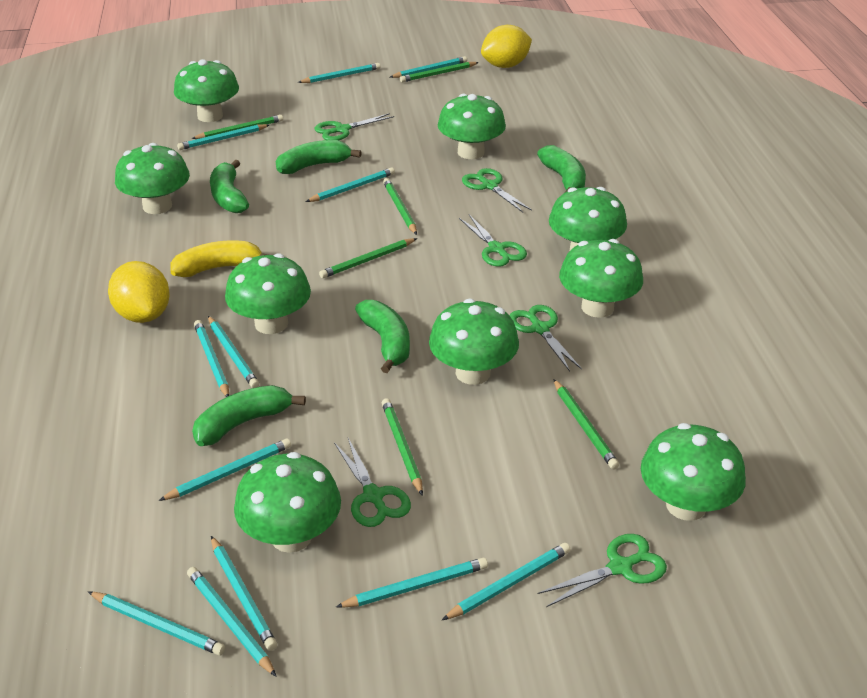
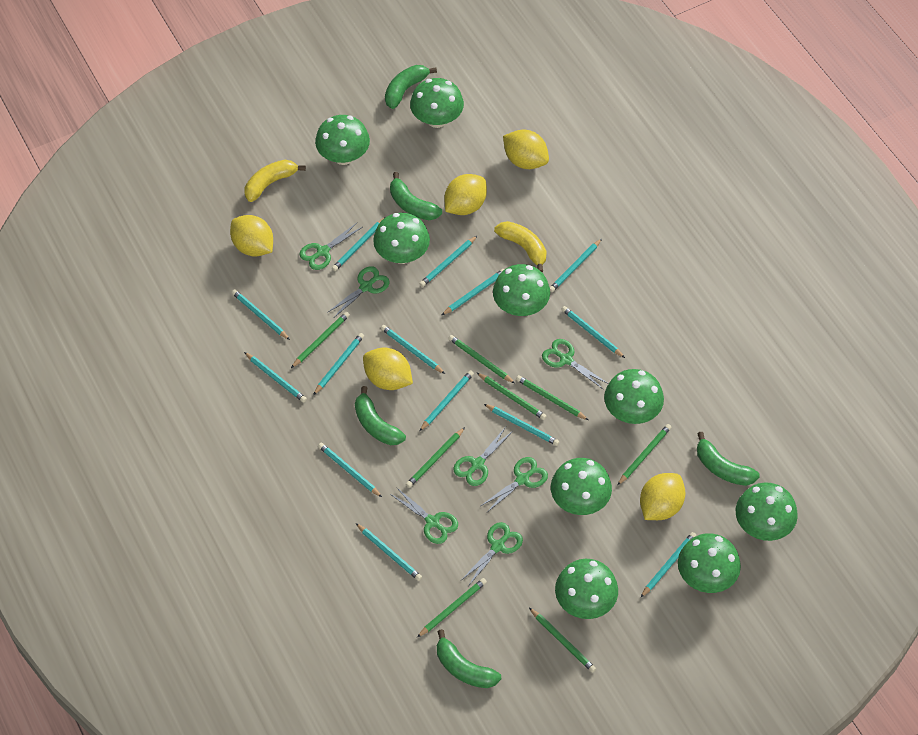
green pencil: [191,115,283,139] [319,238,417,278] [382,398,423,496] [383,178,417,235] [400,62,479,82] [554,379,619,469] = 6 -> [291,312,350,368] [406,427,465,488] [417,578,487,637] [448,335,515,383] [476,372,547,420] [516,375,589,420] [529,608,596,673] [617,424,672,485] = 8
green scissors: [315,113,394,140] [334,438,411,527] [459,214,527,267] [462,168,532,212] [509,305,582,371] [537,534,667,607] = 6 -> [299,223,363,270] [327,266,390,317] [390,487,458,544] [453,427,513,486] [461,522,523,585] [481,457,548,512] [542,339,609,389] = 7
turquoise pencil: [88,592,225,656] [159,438,291,501] [177,124,269,150] [187,567,277,677] [194,320,229,397] [208,316,259,388] [211,536,277,651] [298,63,381,83] [306,167,395,202] [336,558,488,608] [390,56,467,78] [442,543,571,620] = 12 -> [231,289,290,340] [244,352,307,403] [313,333,364,395] [318,443,382,497] [332,218,384,271] [356,523,422,581] [381,325,445,374] [419,235,478,287] [420,370,474,431] [442,269,505,315] [484,404,559,446] [550,239,602,292] [561,306,625,358] [640,532,696,598] = 14
yellow banana: [170,240,268,277] = 1 -> [245,160,306,202] [494,221,547,272] = 2
yellow lemon: [108,261,170,323] [481,25,532,68] = 2 -> [230,215,273,257] [363,348,413,390] [445,174,487,215] [503,129,549,169] [640,473,685,520] = 5

